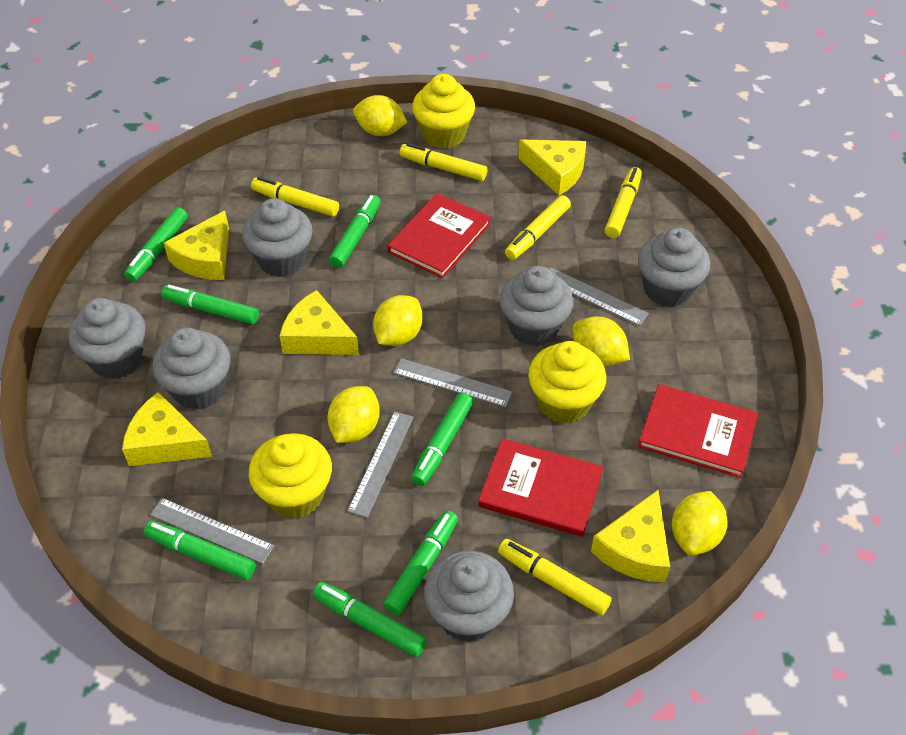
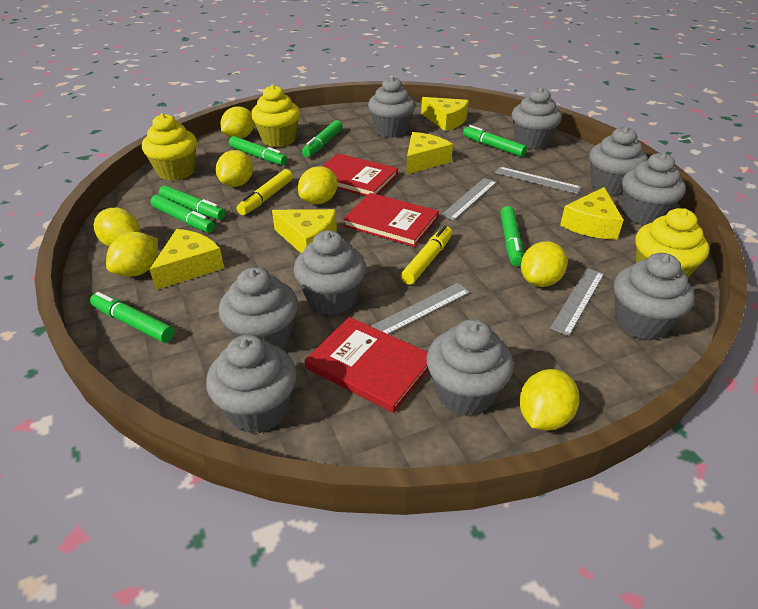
grey cupcake: [68,298,146,380] [153,327,230,410] [242,198,313,277] [424,551,514,643] [500,266,574,346] [638,228,710,307] = 6 -> [206,335,297,434] [219,267,298,349] [293,231,366,315] [368,76,416,138] [426,319,514,416] [512,87,562,150] [589,126,648,196] [614,253,695,340] [622,152,686,225] = 9
yellow lemon: [328,386,380,443] [353,95,407,136] [373,295,423,346] [572,316,630,366] [672,491,728,555] = 5 -> [94,208,140,247] [106,232,158,277] [216,150,253,187] [221,106,255,138] [298,166,338,204] [519,369,579,431] [521,241,567,287] = 7
yellow marker: [251,177,339,217] [400,143,487,181] [498,539,612,615] [505,195,571,260] [605,167,642,238] = 5 -> [237,169,293,215] [401,225,452,284] = 2

